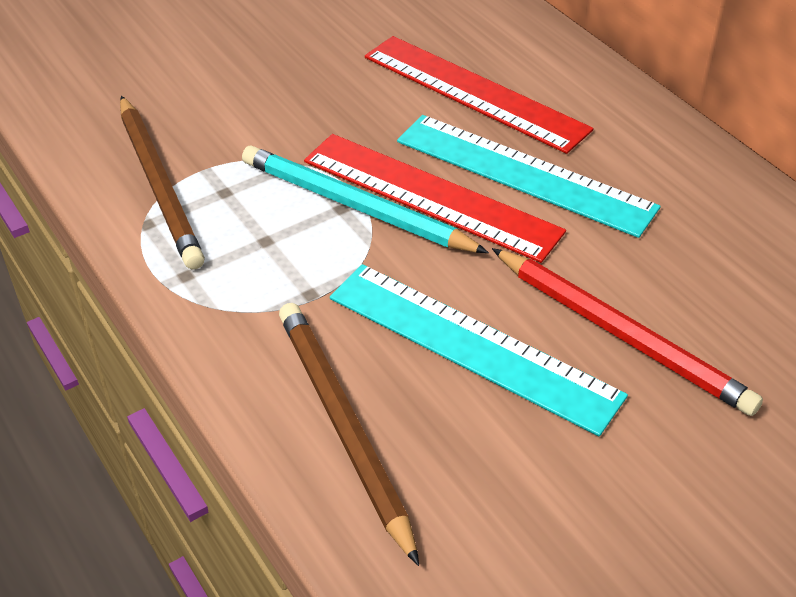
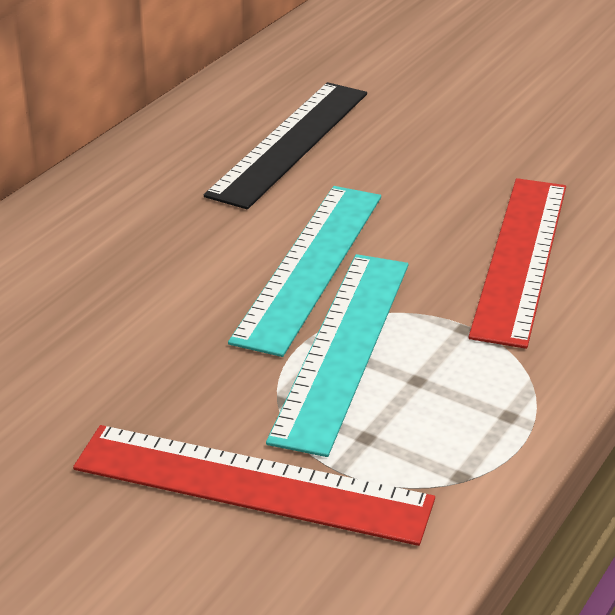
black ruler: none = 0 -> [204,82,367,209] = 1
brown pencil: [120,96,205,270] [279,303,419,566] = 2 -> none = 0
red pencil: [492,248,763,416] = 1 -> none = 0
turquoise pencil: [242,146,489,253] = 1 -> none = 0

